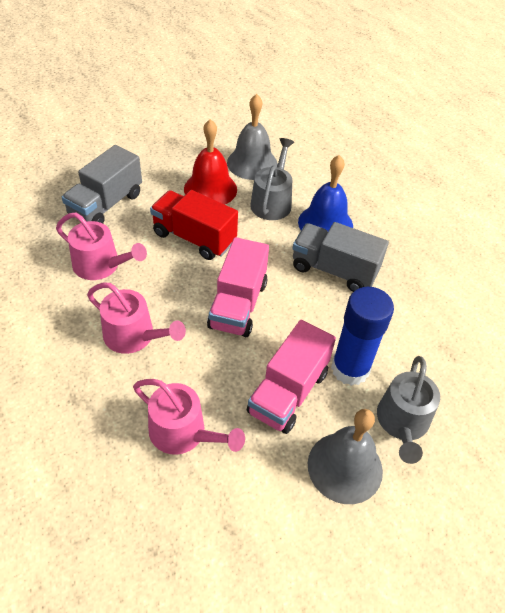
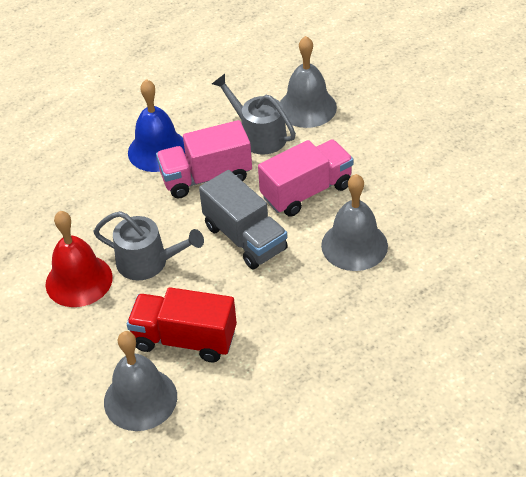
blue glue stick: [331,287,394,386] = 1 -> none = 0
grey bell: [227,94,278,180] [308,409,383,504] = 2 -> [104,331,177,431] [280,36,337,128] [321,174,388,271] = 3
grey truck: [62,145,142,223] [292,222,389,292] = 2 -> [199,170,288,269] = 1
pink watering can: [56,213,147,280] [87,283,186,354] [133,379,245,455] = 3 -> none = 0

